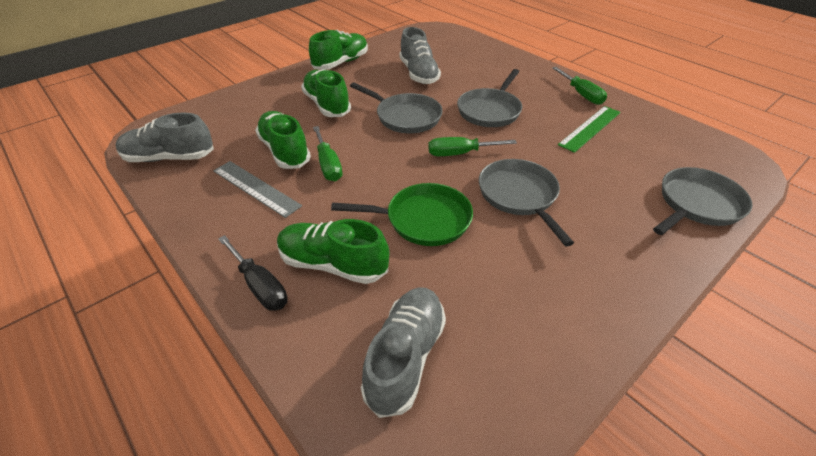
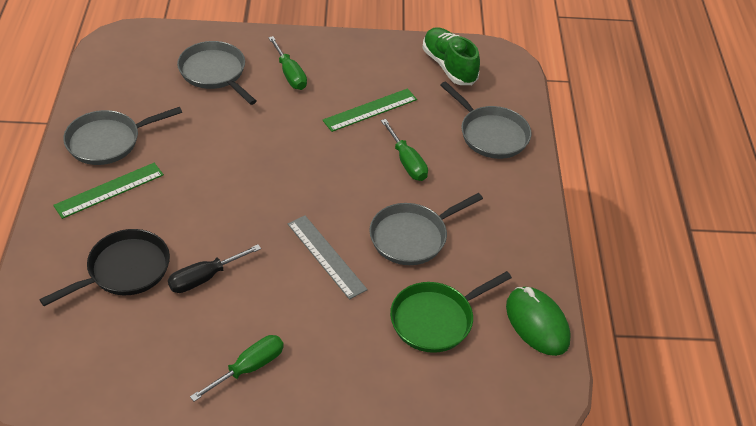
black pan: none = 0 -> [39,229,170,306] = 1
green mouse: none = 0 -> [506,287,571,356] = 1
green ruler: [558,106,621,153] = 1 -> [53,163,164,219] [323,89,417,132] = 2
green shoe: [255,111,311,169] [277,219,389,284] [301,69,351,117] [309,30,368,70] = 4 -> [422,27,480,85] = 1
grey shoe: [115,113,214,162] [361,287,446,418] [399,27,441,84] = 3 -> none = 0

